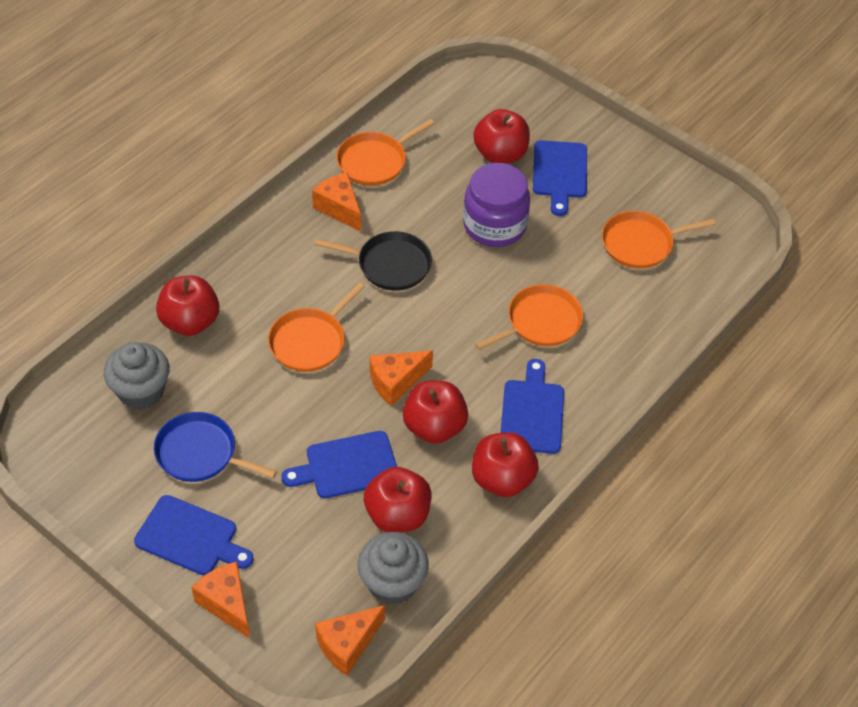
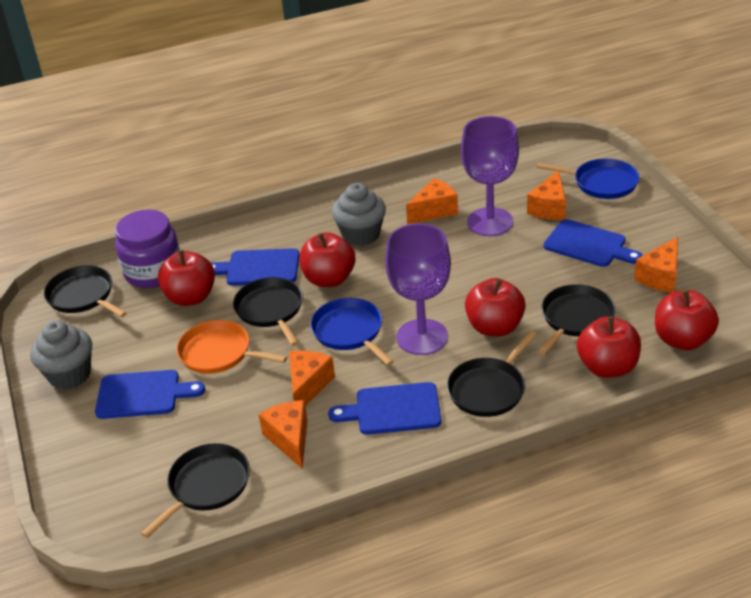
black pan: [315,231,432,291] = 1 -> [44,265,127,317] [141,443,250,538] [233,277,303,346] [447,331,537,417] [538,284,615,356] = 5
blue pan: [154,412,277,482] = 1 -> [310,298,394,366] [537,159,639,199] = 2
orange cheese: [191,562,250,638] [312,172,361,232] [315,605,385,676] [370,350,433,406] = 4 -> [258,400,307,469] [289,351,335,406] [406,178,458,224] [527,170,566,220] [634,237,678,293] = 5
orange pan: [268,283,365,372] [336,119,435,186] [475,284,583,350] [602,211,715,269] = 4 -> [176,320,287,374] = 1
purple goblet: none = 0 -> [385,223,451,355] [461,116,519,236] = 2

